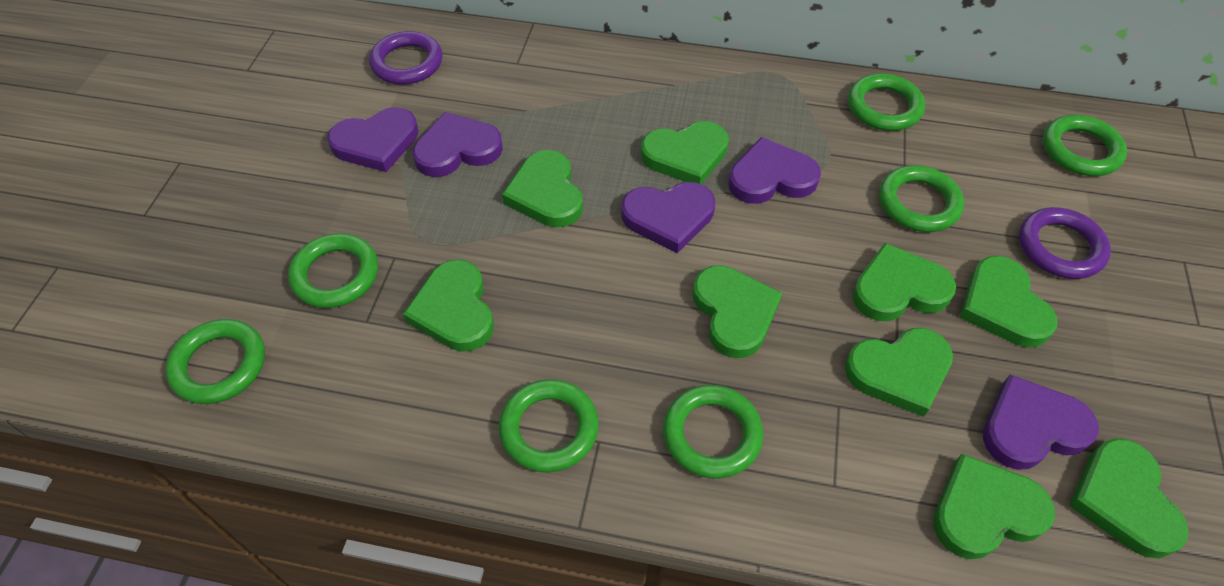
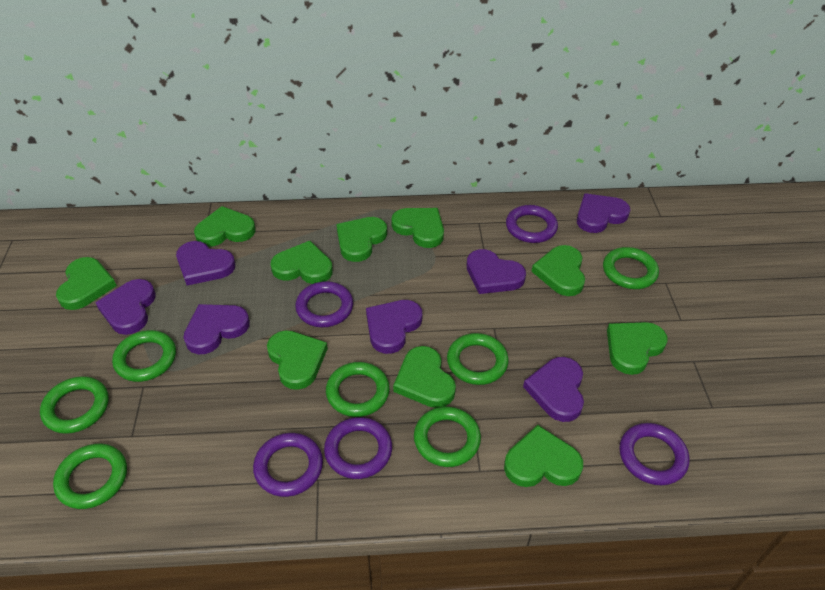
green heart: [403,260,494,352] [502,150,583,227] [641,121,729,184] [692,265,782,358] [845,328,953,417] [853,243,956,321] [933,454,1055,559] [959,256,1058,347] [1069,438,1189,558] = 9 -> [56,257,117,310] [194,206,256,247] [267,330,328,390] [270,241,333,284] [336,217,387,262] [391,208,444,248] [393,346,456,408] [504,425,583,487] [531,245,585,296] [607,322,668,375] = 10
purple heart: [328,107,418,172] [413,112,503,177] [621,182,715,253] [728,137,821,204] [983,375,1099,470] = 5 -> [95,279,155,335] [176,241,235,286] [183,304,250,354] [366,300,422,354] [466,249,526,294] [523,357,584,422] [577,193,630,233] = 7
purple ring: [369,31,442,85] [1019,207,1111,279] = 2 -> [253,433,323,497] [295,281,353,327] [324,417,392,479] [506,205,558,243] [619,423,689,485] = 5

